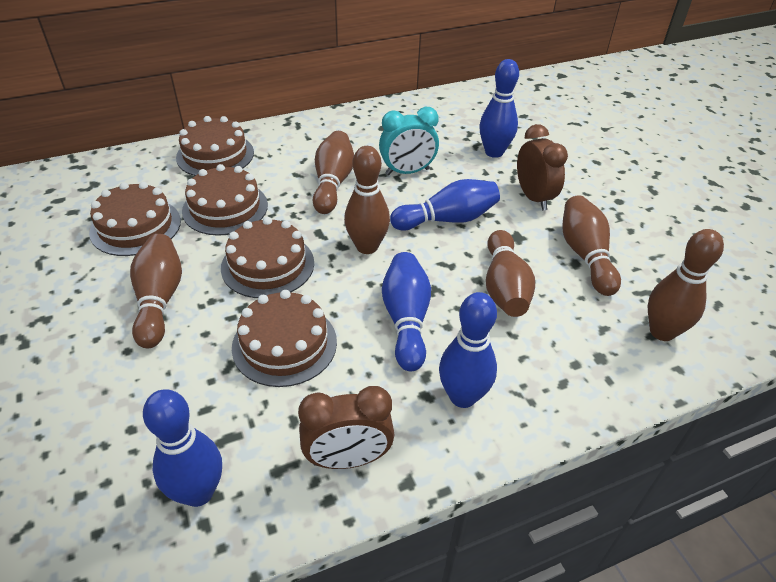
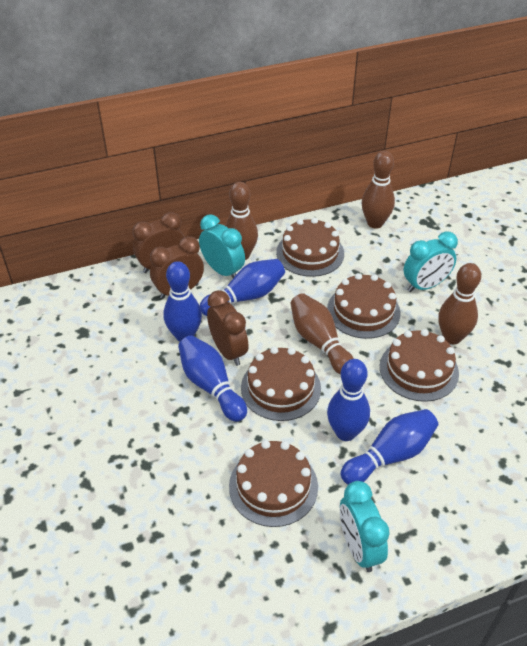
brown bowling pin: [130,234,182,348] [313,131,354,214] [344,146,390,254] [486,230,535,317] [562,195,621,296] [648,229,724,341] = 6 -> [225,182,258,260] [290,293,354,375] [362,151,395,229] [438,263,481,344] = 4
brown clock: [298,386,394,469] [517,124,568,210] = 2 -> [132,212,185,273] [150,236,204,299] [207,290,248,366] = 3
turquoise clock: [379,107,439,175] = 1 -> [199,214,245,278] [340,481,390,572] [404,231,458,292] = 3

